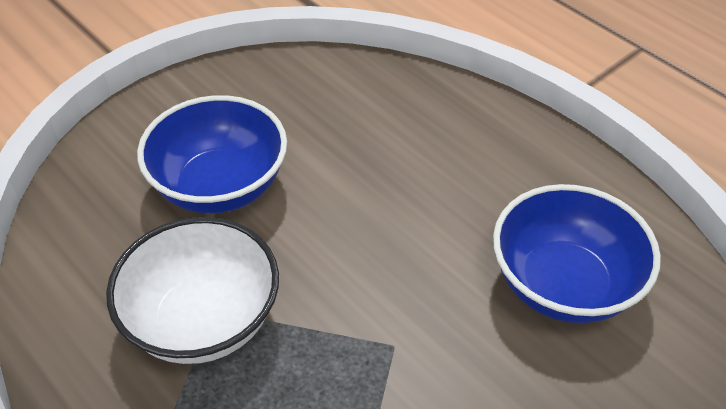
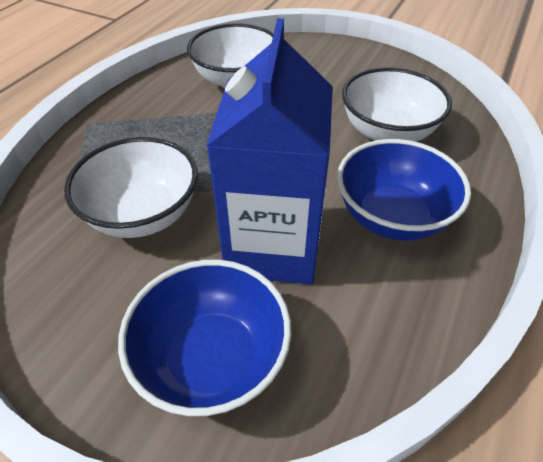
blue carton: none = 0 -> [206,18,333,284] = 1
white bowl: [106,217,279,364] = 1 -> [64,137,198,238] [187,23,274,88] [342,67,452,142] = 3

